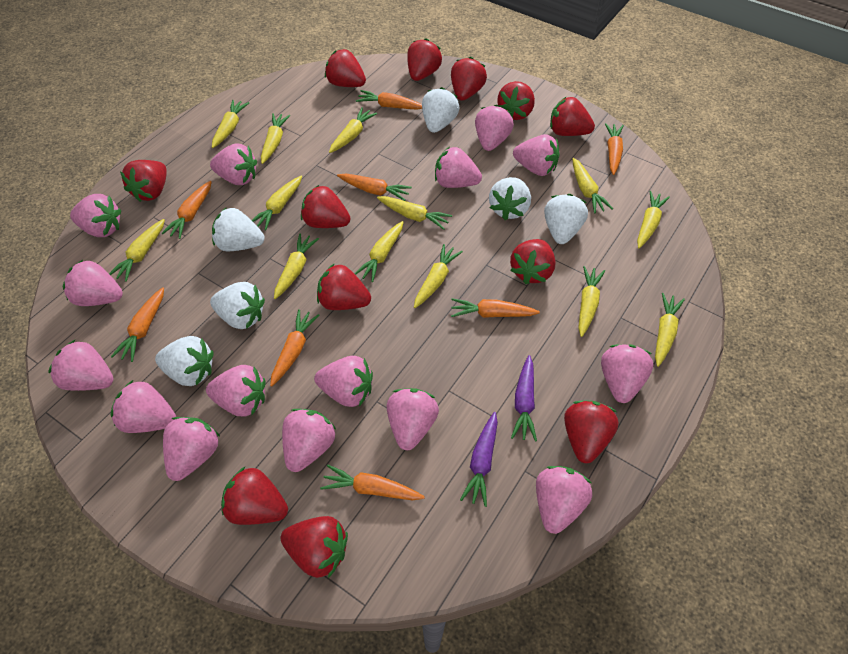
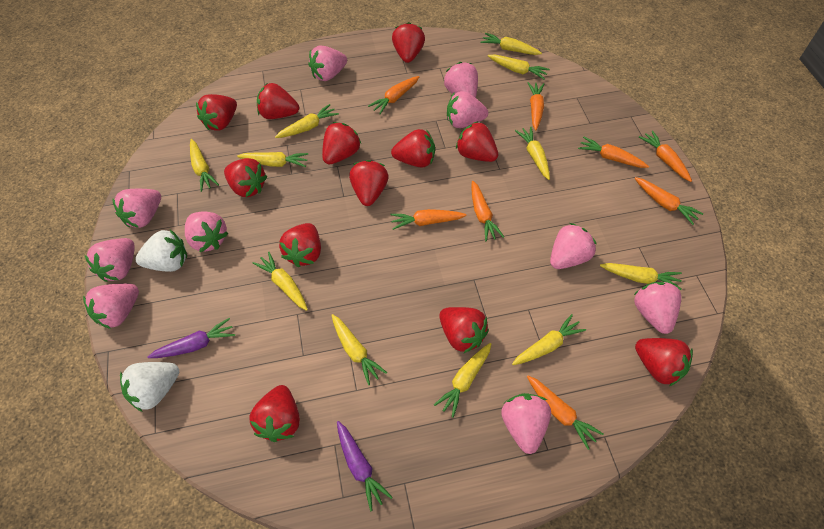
pink strawberry: [49,340,114,391] [63,260,123,306] [70,194,121,237] [110,380,176,433] [163,417,220,481] [206,365,265,417] [210,143,257,185] [282,409,336,472] [314,356,373,407] [387,388,439,450] [435,147,482,188] [475,105,514,151] [513,134,560,176] [536,466,592,534] [601,344,654,403] = 15 -> [83,284,139,329] [85,238,135,282] [112,189,161,228] [185,211,228,252] [308,45,347,81] [444,62,478,98] [447,91,488,128] [501,393,551,454] [550,223,597,269] [634,282,681,334] = 10
white strawberry: [155,336,214,386] [210,282,265,329] [212,207,265,251] [422,87,459,133] [489,177,531,220] [544,194,588,244] = 6 -> [120,362,179,412] [135,230,187,272] = 2
yellow carrot: [109,219,165,282] [212,100,249,148] [252,176,302,230] [261,113,290,164] [274,233,319,299] [329,107,377,153] [354,221,403,282] [377,196,452,230] [414,244,463,308] [572,158,613,214] [578,266,605,337] [637,191,670,248] [655,293,685,367] = 13 -> [190,139,219,192] [237,152,309,167] [253,252,308,311] [275,104,339,138] [331,314,387,385] [434,343,491,418] [481,33,542,55] [488,54,550,80] [512,314,586,365] [515,126,550,180] [600,263,682,290] = 11

